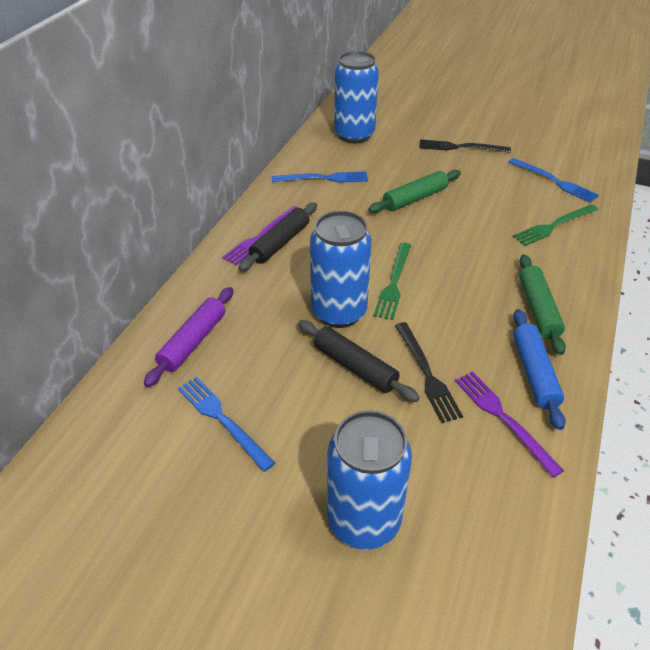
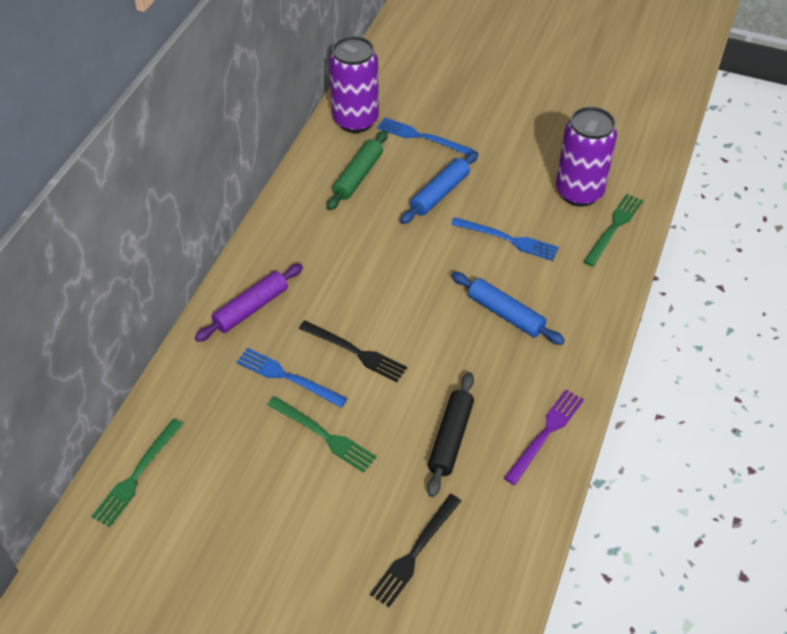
black rolling pin: [238,202,317,271] [298,320,420,402] = 2 -> [427,372,474,497] = 1
blue can: [310,211,372,328] [327,410,412,550] [334,51,379,143] = 3 -> none = 0
blue rolling pin: [513,309,566,430] = 1 -> [400,151,478,224] [452,272,565,345] = 2
green fork: [373,242,411,320] [513,204,598,246] = 2 -> [91,419,183,527] [267,396,377,473] [583,194,643,267] = 3
green rolling pin: [368,170,461,213] [519,255,566,355] = 2 -> [327,130,388,210] = 1
purple can: none = 0 -> [329,36,379,133] [556,107,617,207] = 2
purple fork: [222,206,299,265] [455,371,564,478] = 2 -> [504,390,584,485] = 1

